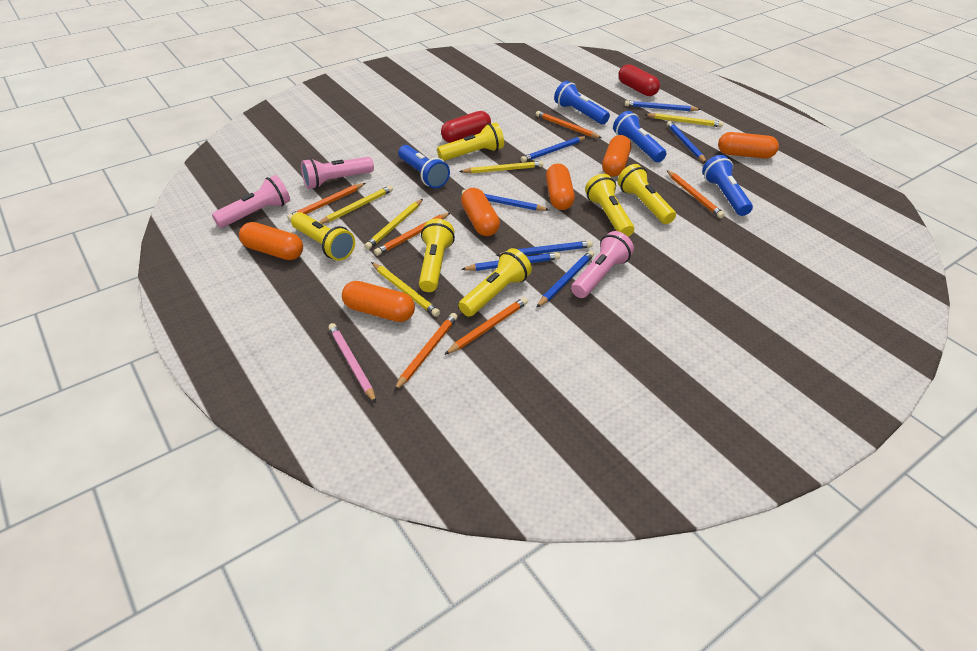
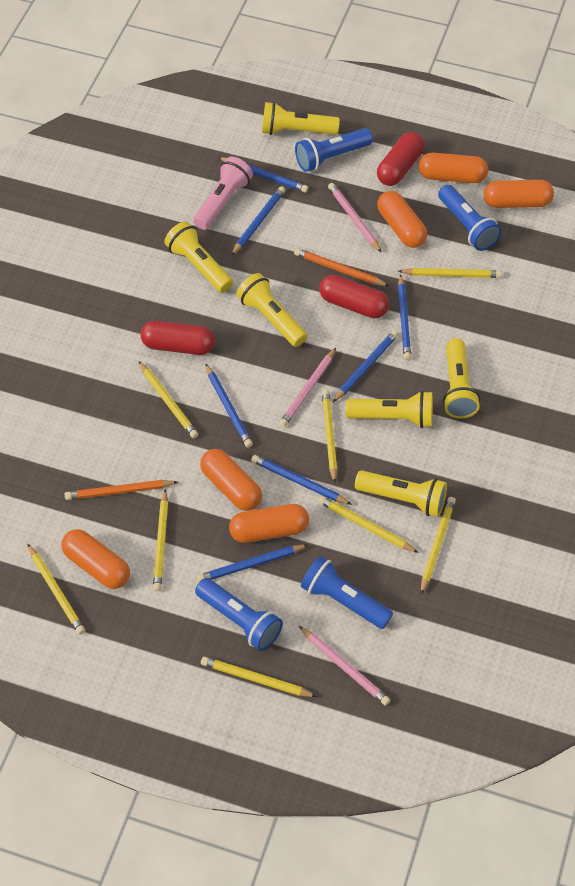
orange pencil: [287,183,365,221] [374,213,450,256] [394,313,458,391] [444,297,528,355] [536,111,602,138] [666,170,725,218] = 6 -> [65,480,178,500] [294,248,389,286] = 2
pink flashlight: [212,175,290,228] [301,157,374,189] [571,231,634,298] = 3 -> [193,157,253,230] = 1
pink pencil: [328,323,376,403] = 1 -> [279,348,336,427] [299,626,390,706] [328,183,382,253] = 3
red capsule: [441,111,491,143] [618,64,660,96] = 2 -> [141,321,215,355] [319,275,389,319] [377,132,424,186] = 3
yellow pencil: [319,185,393,224] [364,199,423,250] [371,262,440,317] [459,161,544,174] [644,113,723,127] = 5 -> [28,544,85,635] [139,361,198,438] [153,489,168,591] [201,657,317,697] [318,496,419,553] [322,389,337,483] [398,268,502,278] [421,497,456,595] = 8

